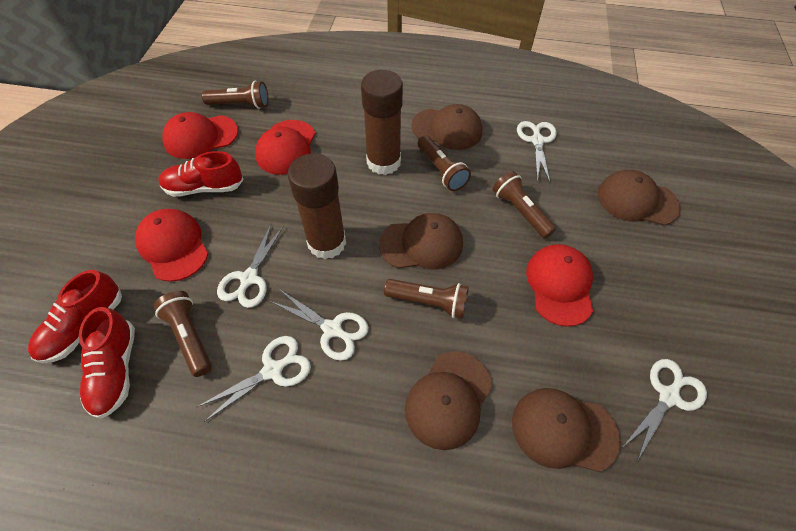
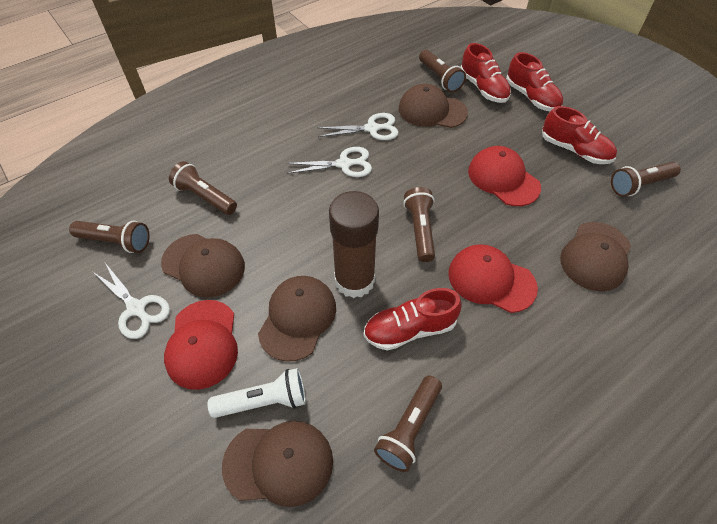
brown flashlight: [154,291,212,377] [202,81,268,109] [384,279,469,319] [418,135,471,191] [493,171,556,238] = 5 -> [69,221,150,253] [169,161,237,215] [374,375,442,472] [403,187,435,262] [419,50,466,92] [611,162,681,197] = 6
brown glue stick: [288,153,346,259] [361,70,403,175] = 2 -> [329,191,379,298] = 1
red cap: [135,209,208,282] [162,112,238,159] [255,120,315,175] [526,244,593,327] = 4 -> [164,300,238,390] [449,244,538,313] [468,146,541,206] = 3
red shoe: [28,270,122,363] [79,307,135,419] [158,151,244,197] = 3 -> [364,288,462,350] [461,43,511,103] [506,52,563,111] [542,106,617,164] = 4
white flashlight: none = 0 -> [208,368,306,418] = 1
white scissors: [197,336,311,422] [217,225,284,308] [270,289,369,361] [517,121,557,182] [623,359,707,461] = 5 -> [93,263,170,339] [286,147,372,177] [317,113,399,140] = 3

